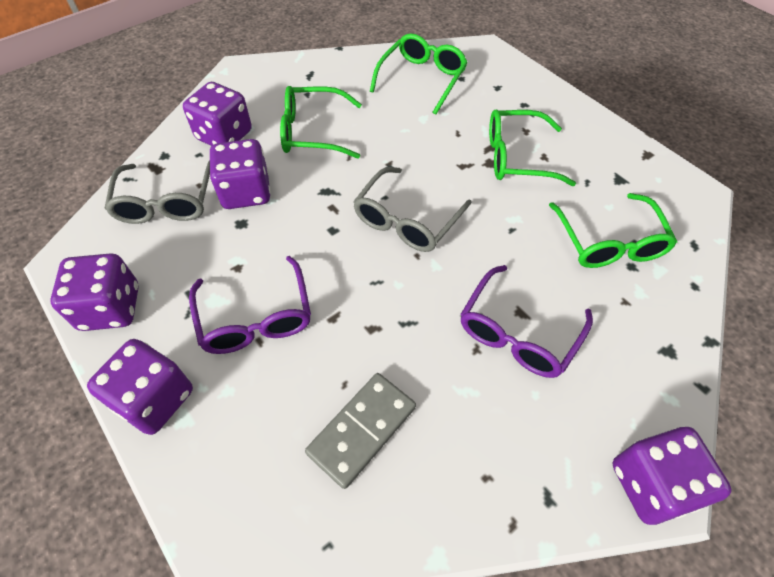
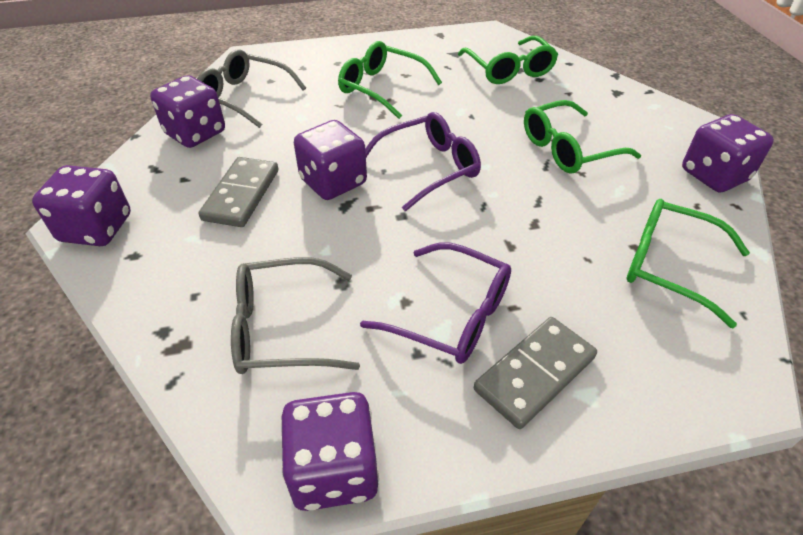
grey domino: [305,373,416,489] = 1 -> [199,157,278,227] [474,317,597,429] = 2

